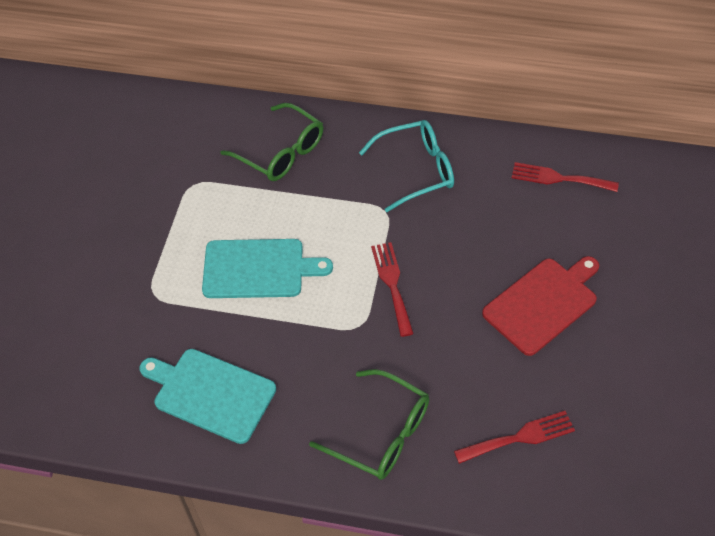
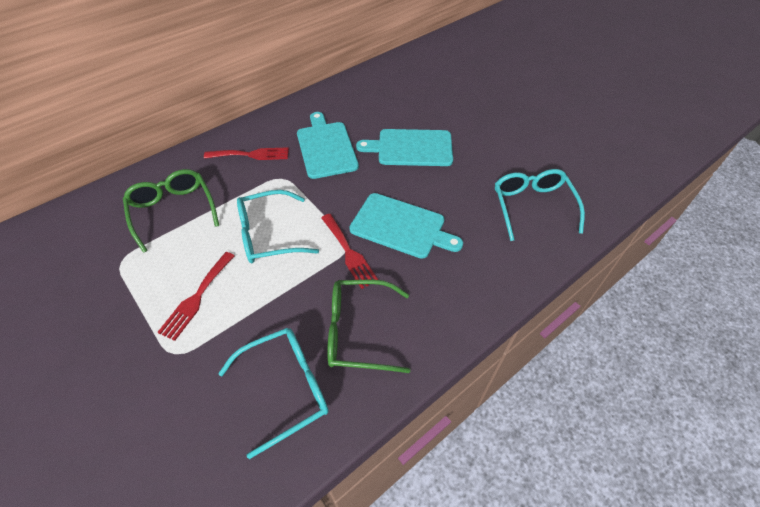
red cutting board: [482,256,599,356] = 1 -> none = 0
turquoise cutting board: [140,349,276,444] [202,239,333,298] = 2 -> [297,112,359,179] [349,193,463,259] [356,129,453,166] = 3
turquoise glasses: [359,120,454,212] = 1 -> [218,328,329,459] [237,190,319,263] [495,169,585,241] = 3

